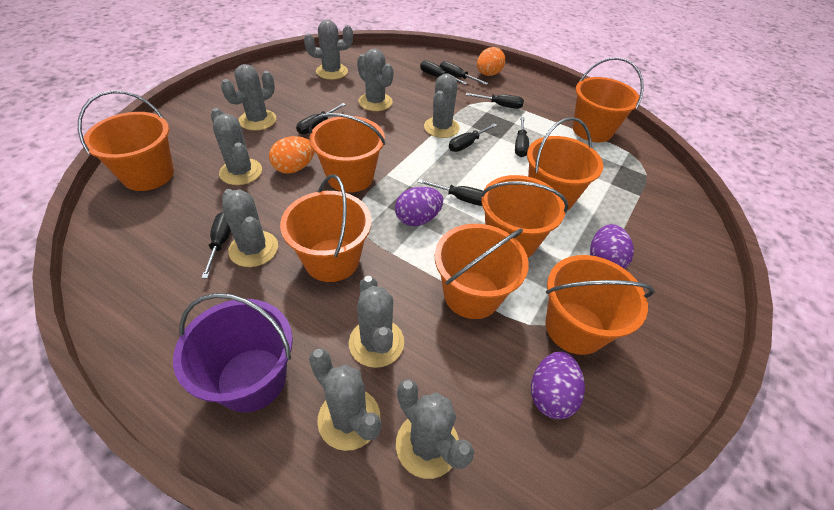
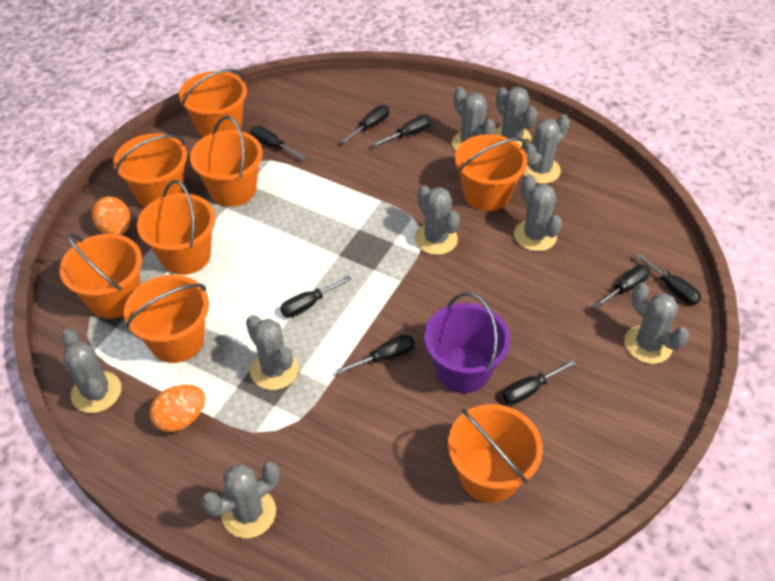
purple egg: [395,187,443,226] [531,352,585,419] [590,224,634,269] = 3 -> none = 0

